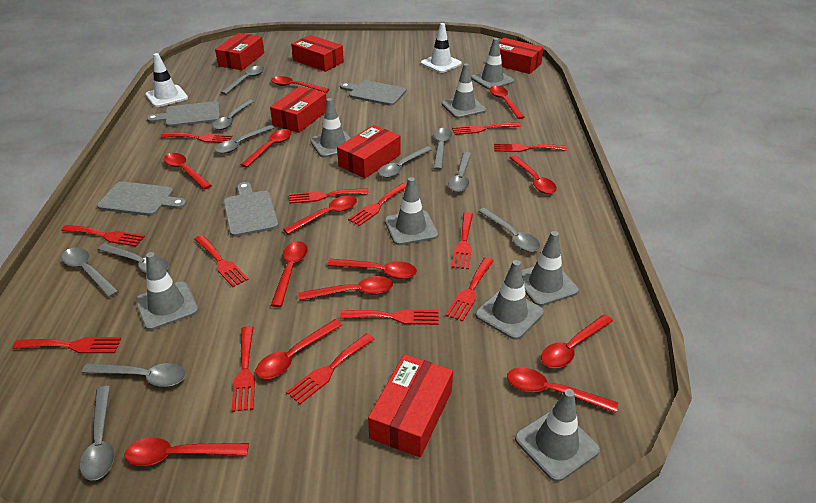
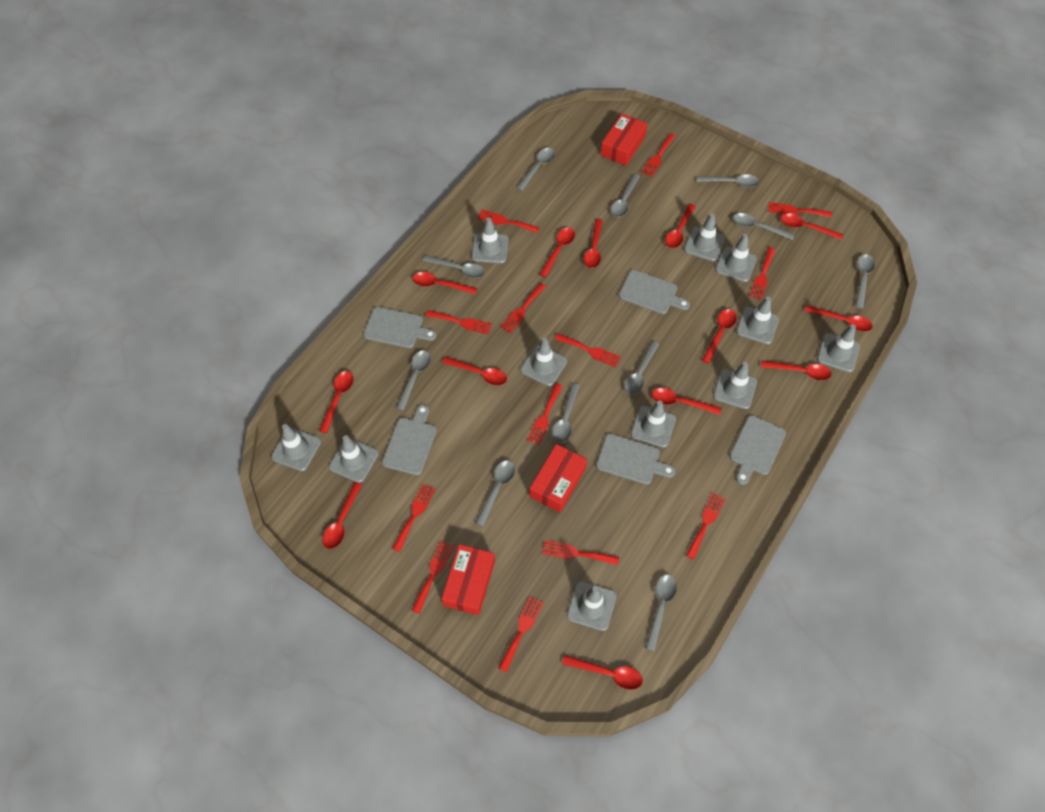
grey cutting board: [97,181,186,216] [147,101,220,127] [224,182,279,237] [340,80,406,106] = 4 -> [364,307,437,348] [382,405,437,475] [596,434,675,485] [619,270,690,314] [730,415,786,485] = 5
grey traffic cone: [135,252,198,330] [310,98,351,158] [385,177,438,245] [442,63,486,118] [471,38,514,90] [476,260,544,340] [515,389,600,482] [522,231,579,306] = 8 -> [271,424,321,471] [329,435,379,483] [471,218,509,264] [520,338,567,386] [567,581,616,631] [631,401,676,448] [684,213,725,261] [713,362,757,409] [715,234,757,282] [736,296,779,344] [817,325,860,372] = 11
red box: [215,33,264,70] [270,86,327,133] [291,35,344,72] [337,125,401,178] [368,354,453,457] [499,38,544,74] = 6 -> [441,544,495,615] [529,444,587,513] [601,114,647,166] = 3
white traffic cone: [146,53,188,107] [421,23,462,73] = 2 -> none = 0

